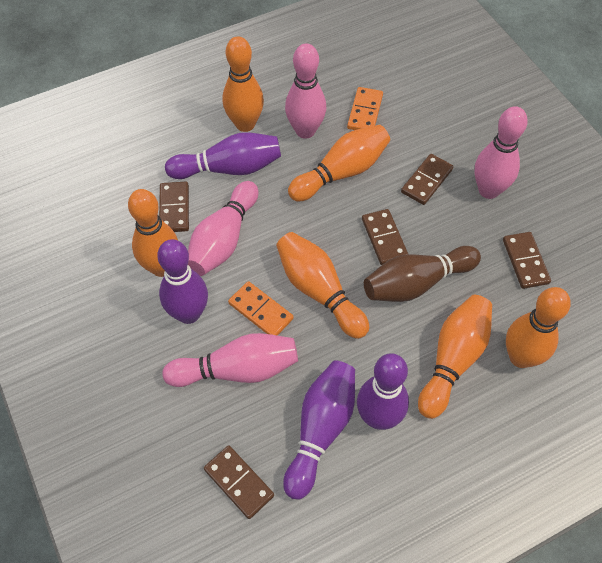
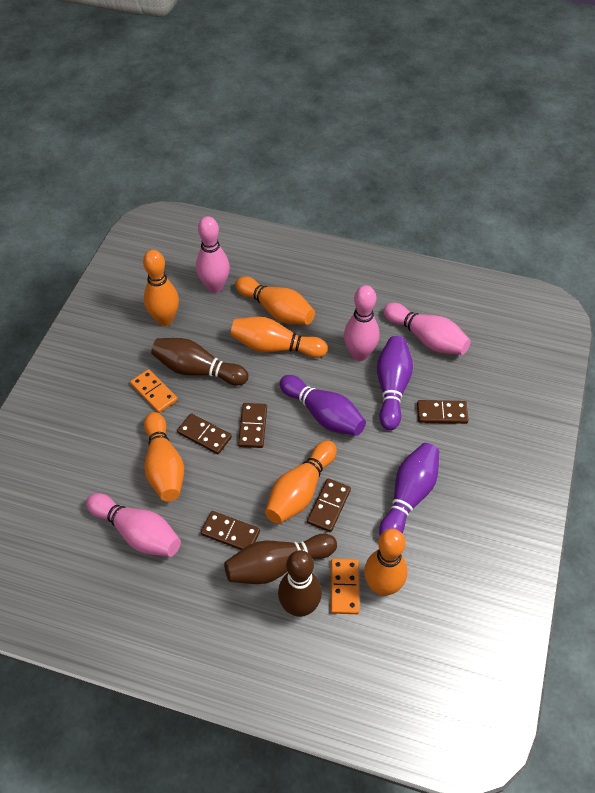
brown bowling pin: [364,246,481,302] = 1 -> [151,338,248,386] [224,534,337,584] [278,550,322,617] = 3
purple bowling pin: [157,239,208,324] [165,132,281,179] [283,360,355,499] [357,353,409,430] = 4 -> [280,375,366,436] [377,336,413,430] [379,443,439,535] = 3

